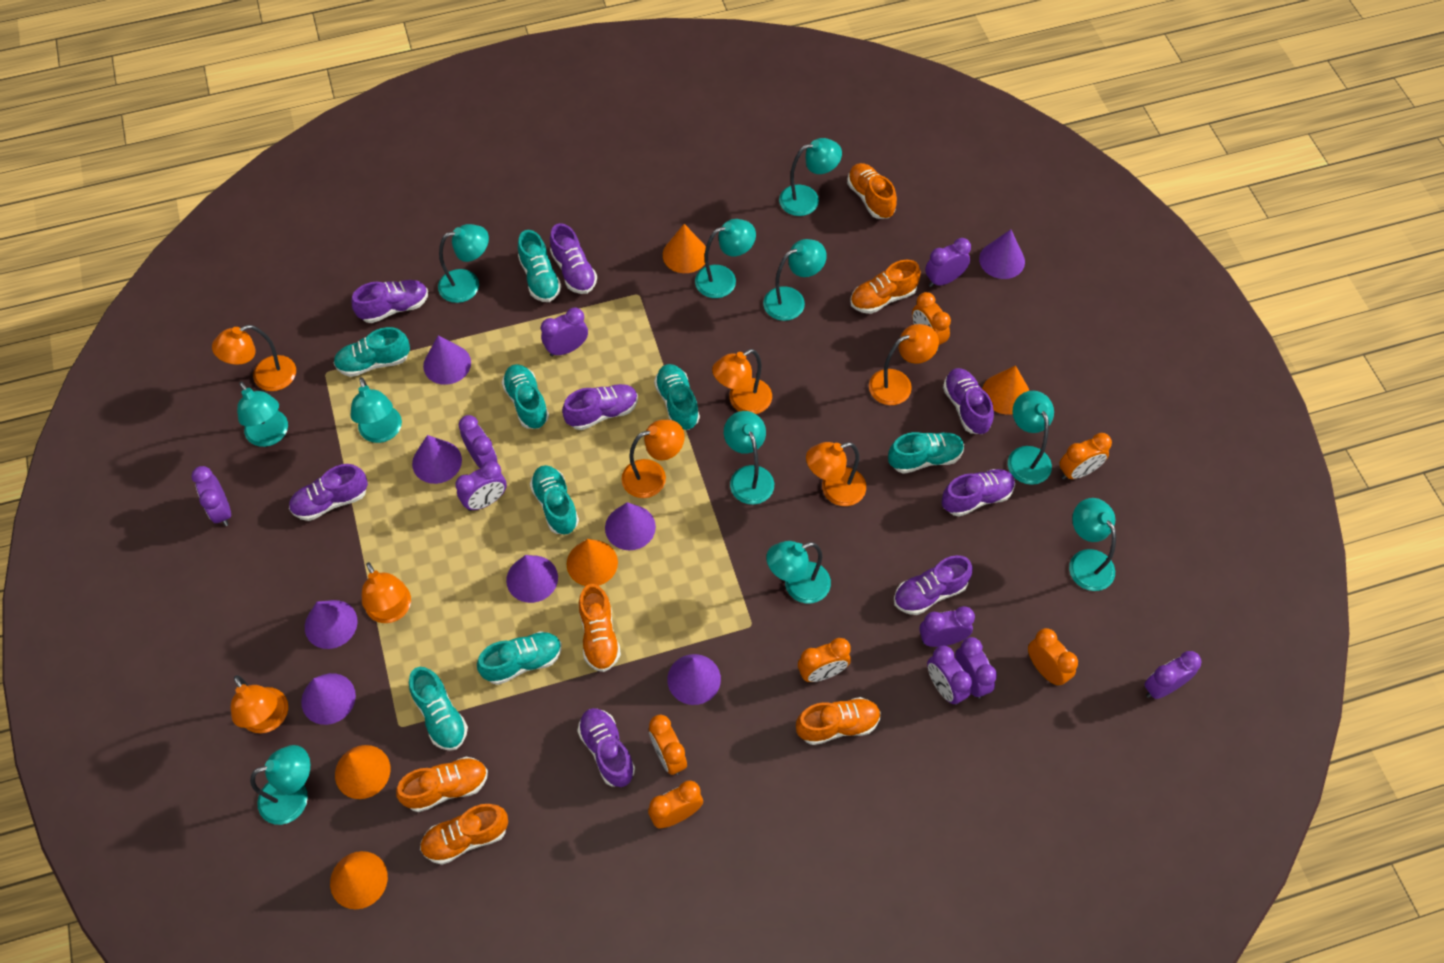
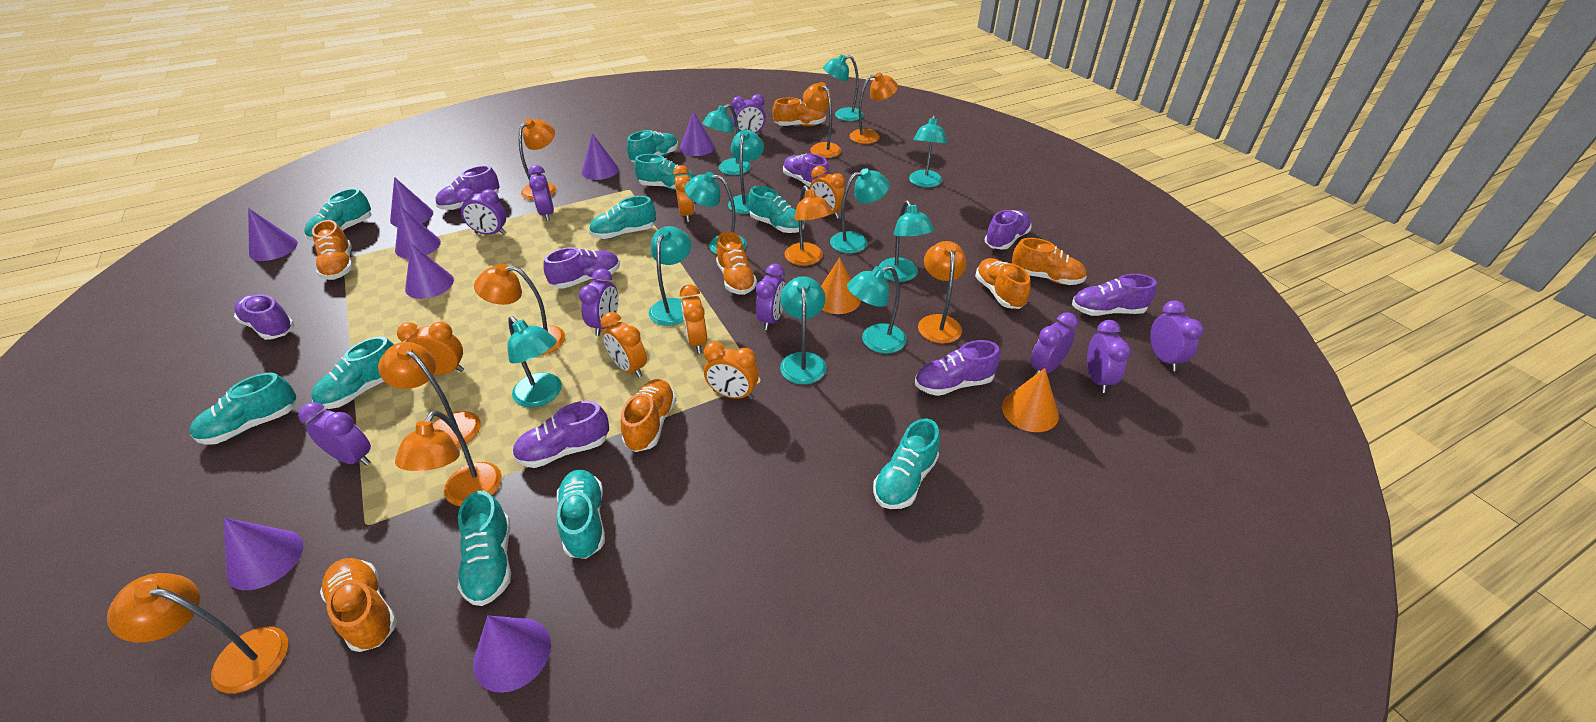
orange cone: [330,851,388,909] [335,745,391,799] [567,539,618,586] [663,224,706,273] [982,365,1029,415] = 5 -> [821,257,861,314] [1002,368,1059,432] = 2
orange lamp: [212,325,296,391] [231,675,288,733] [362,562,411,623] [621,420,685,498] [712,349,772,414] [806,442,866,506] [869,324,939,405] = 7 -> [107,573,288,693] [378,342,481,448] [395,411,502,507] [474,264,565,355] [519,118,556,200] [785,185,833,266] [803,82,841,158] [849,72,898,144] [918,241,967,344] = 9
orange shoe: [396,757,488,812] [420,804,508,865] [579,584,621,672] [796,697,881,745] [847,163,897,219] [850,260,921,314] = 6 -> [312,220,353,280] [320,558,397,652] [621,379,676,452] [716,232,757,295] [773,97,826,126] [975,258,1030,309] [1012,238,1087,285] = 7
turquoise shoe: [334,327,410,377] [409,667,468,751] [477,631,562,685] [501,364,549,429] [518,230,562,302] [530,465,579,534] [654,364,700,430] [888,432,964,474] = 8 -> [189,373,296,445] [304,188,372,241] [311,336,394,409] [458,491,511,606] [557,470,605,559] [589,196,656,239] [627,130,678,162] [634,154,694,190] [748,186,804,233] [873,418,940,509] = 10

